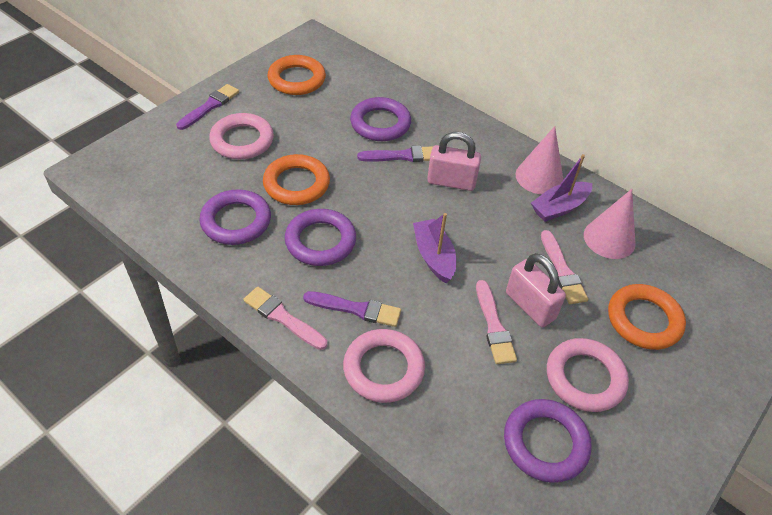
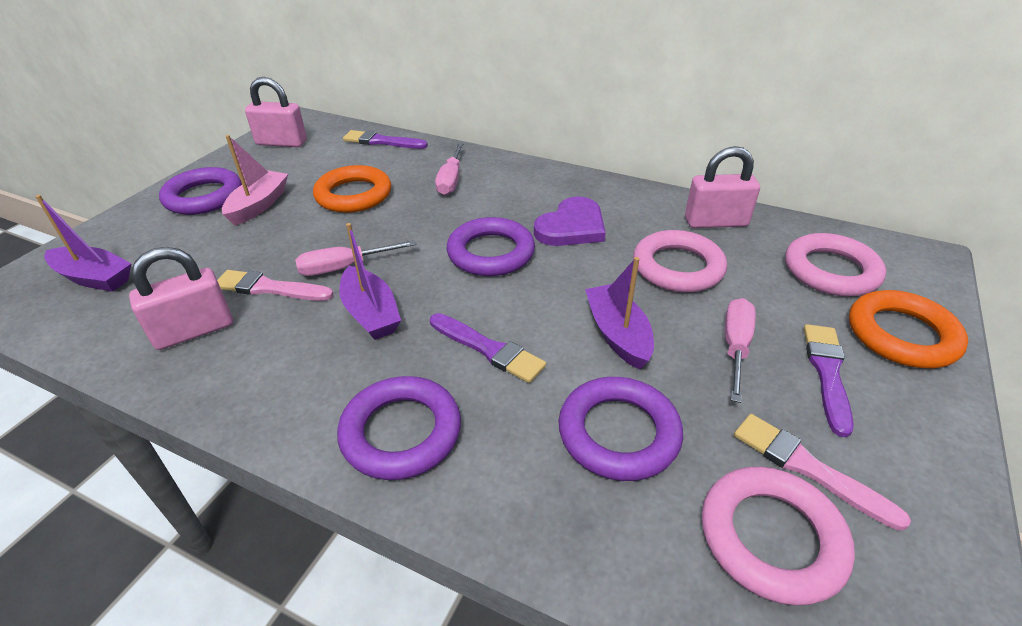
orange ring: [263,154,330,205] [267,55,326,95] [608,284,686,350] = 3 -> [313,165,391,213] [849,290,968,368] = 2
pink boat: none = 0 -> [222,135,288,226] = 1
pink brush: [243,287,327,350] [476,280,517,364] [541,230,588,304] = 3 -> [217,270,334,301] [734,414,911,531] = 2
pink cone: [516,126,563,194] [584,189,636,259] = 2 -> none = 0
pink padlock: [427,132,481,191] [506,253,566,327] = 2 -> [129,247,233,350] [245,77,307,147] [685,146,760,228] = 3
pink screwdriver: none = 0 -> [295,240,416,276] [435,143,464,195] [725,298,756,403] = 3
purple boat: [413,213,456,283] [531,154,592,222] = 2 -> [35,195,132,292] [339,223,401,340] [585,257,654,370] = 3
purple heart: none = 0 -> [534,196,606,246] = 1

